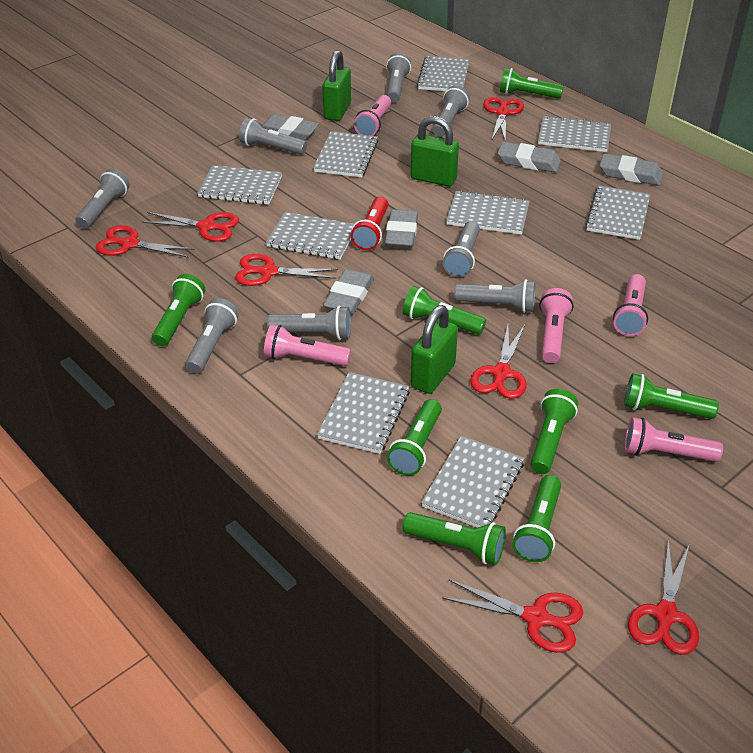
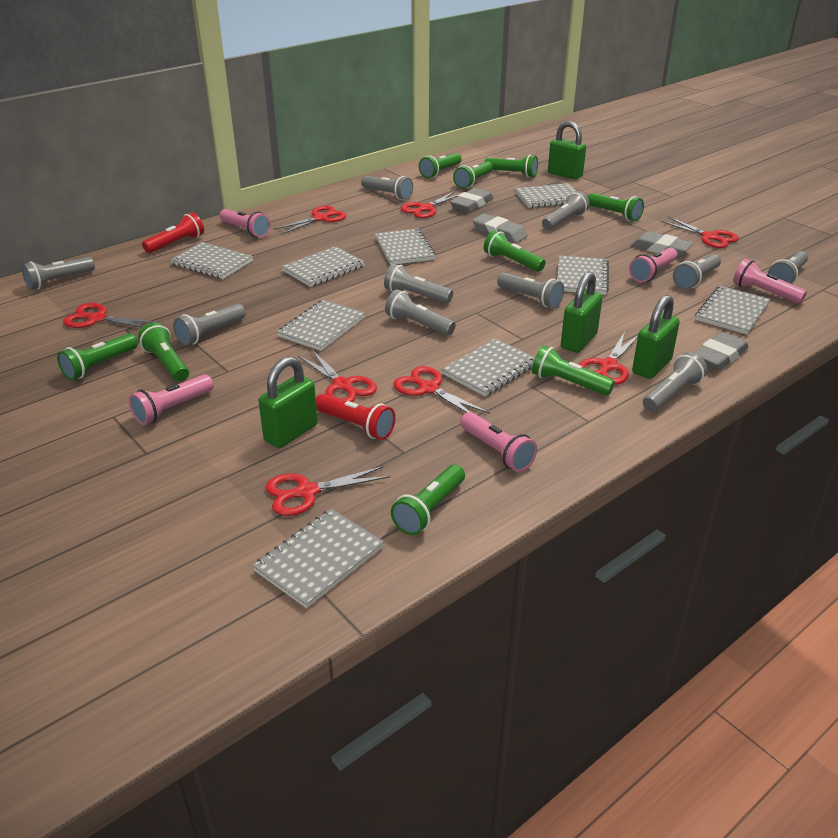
green flashlight: [152,274,205,346] [387,399,442,476] [402,512,506,565] [403,286,486,335] [500,68,564,99] [513,475,561,562] [530,389,578,474] [624,373,719,419] = 8 -> [57,333,138,380] [138,322,189,382] [391,464,465,535] [419,153,462,178] [453,161,493,189] [484,230,546,272] [485,155,538,177] [532,345,615,396] [588,193,644,221] = 9
green padlock: [322,50,351,121] [411,116,459,187] [411,305,458,394] = 3 -> [258,357,318,448] [548,121,586,179] [561,271,603,353] [632,295,680,379] = 4
grey eraser: [262,114,319,140] [323,269,374,315] [385,209,418,249] [498,142,561,173] [600,154,663,186] = 5 -> [450,188,493,212] [472,213,528,243] [631,231,694,257] [694,332,748,370] = 4
grey flashlight: [75,169,130,229] [185,298,239,374] [239,118,307,155] [267,305,351,340] [386,53,411,102] [432,85,470,137] [443,221,480,277] [454,279,535,313] = 8 -> [22,257,95,290] [173,304,246,346] [361,176,413,200] [384,264,453,304] [385,289,456,336] [497,273,564,308] [542,191,590,230] [643,352,707,412] [673,254,721,289] [768,251,808,284] = 10
red flashlight: [351,196,389,250] = 1 -> [142,212,204,253] [316,394,395,440] = 2
red scissors: [96,225,195,258] [142,212,239,242] [235,254,338,286] [442,580,583,653] [470,325,526,399] [483,97,524,142] [628,540,699,655] = 7 -> [63,303,159,328] [265,466,390,516] [273,206,346,235] [298,350,377,402] [393,366,490,414] [401,191,458,218] [579,332,638,385] [661,217,739,248] = 8

